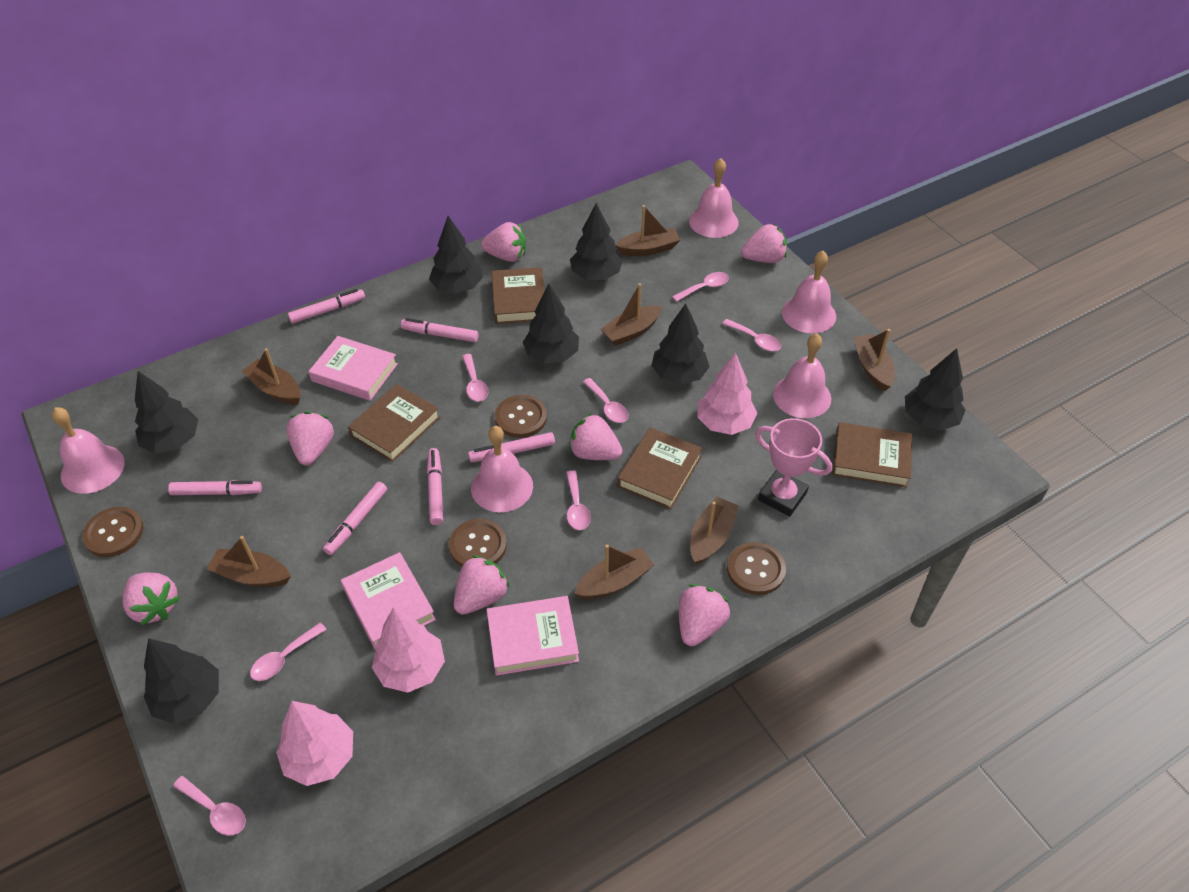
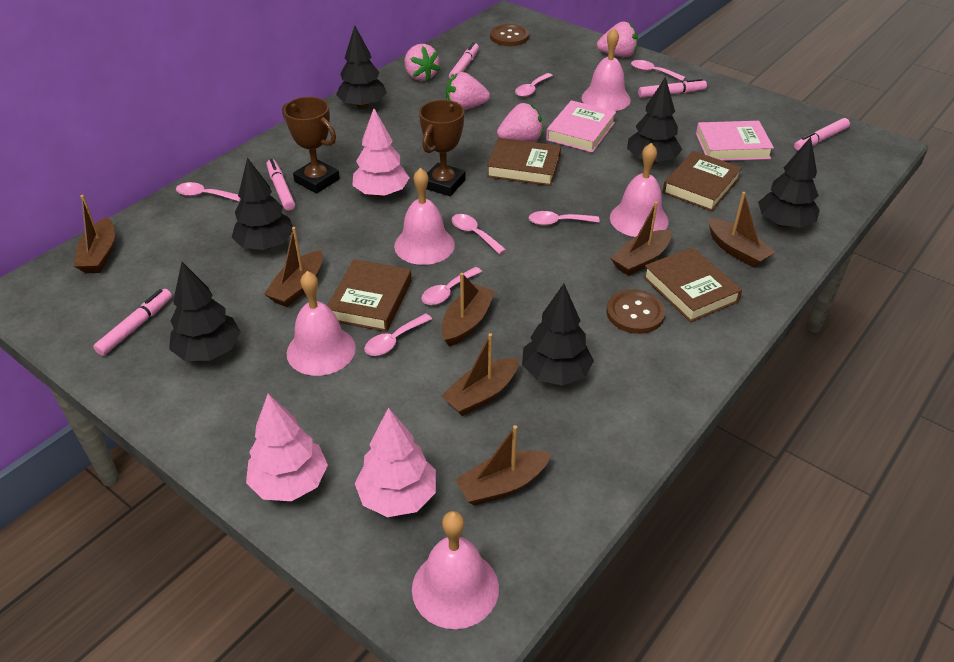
black tree: [135,371,198,453] [144,638,219,724] [429,216,483,294] [522,284,579,364] [570,203,623,280] [651,304,710,384] [905,348,966,430] = 7 -> [169,262,241,361] [232,157,293,250] [336,26,387,109] [522,284,594,386] [627,76,682,164] [758,137,820,228] = 6
brown button: [82,507,144,557] [449,519,507,567] [495,395,547,438] [727,542,786,595] = 4 -> [490,24,529,46] [607,289,666,334] = 2
brown trophy: none = 0 -> [282,97,340,193] [419,100,466,196] = 2
pink book: [309,336,398,401] [341,552,436,650] [486,596,579,676] = 3 -> [546,100,616,153] [696,121,774,161] = 2
pink marker: [168,480,262,495] [288,289,365,324] [323,482,387,555] [401,318,478,342] [427,448,443,525] [468,432,555,462] = 6 -> [93,289,172,356] [267,159,295,211] [449,42,479,78] [638,78,707,98] [794,118,850,151] = 5
pink strawberry: [123,573,180,625] [286,412,334,465] [454,555,510,615] [481,222,526,262] [569,413,623,460] [679,584,730,646] [741,224,787,263] = 7 -> [405,44,440,81] [446,72,490,110] [497,103,543,142] [597,21,638,57] = 4
pink trophy: [755,418,832,517] = 1 -> none = 0

